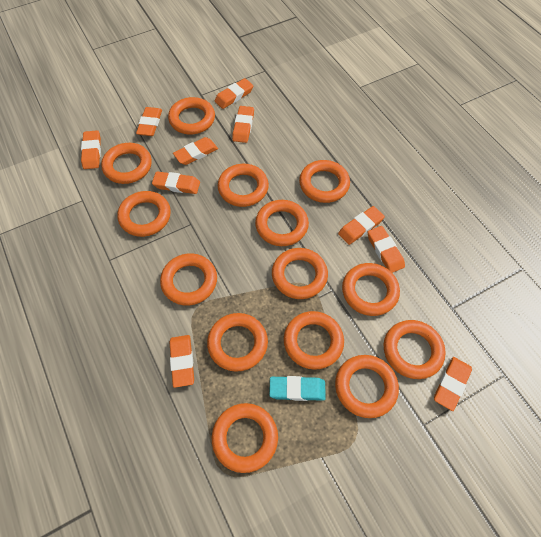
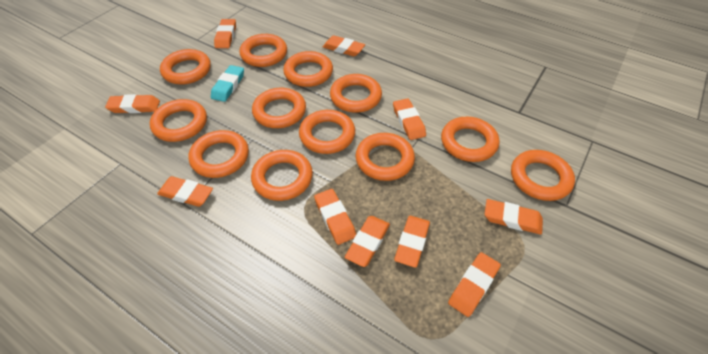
orange ring: [101,143,152,184] [117,191,171,237] [160,253,217,306] [168,97,215,135] [207,313,268,372] [212,403,278,473] [218,164,269,207] [255,200,309,246] [272,248,328,299] [284,311,344,370] [299,160,350,203] [335,355,399,418] [342,263,400,316] [384,320,446,379] = 14 -> [150,99,207,142] [160,49,211,85] [189,130,249,178] [239,34,287,67] [251,150,313,201] [252,88,306,128] [283,51,333,87] [299,110,355,154] [330,74,382,113] [356,133,415,181] [441,117,499,162] [511,150,575,201] = 12

